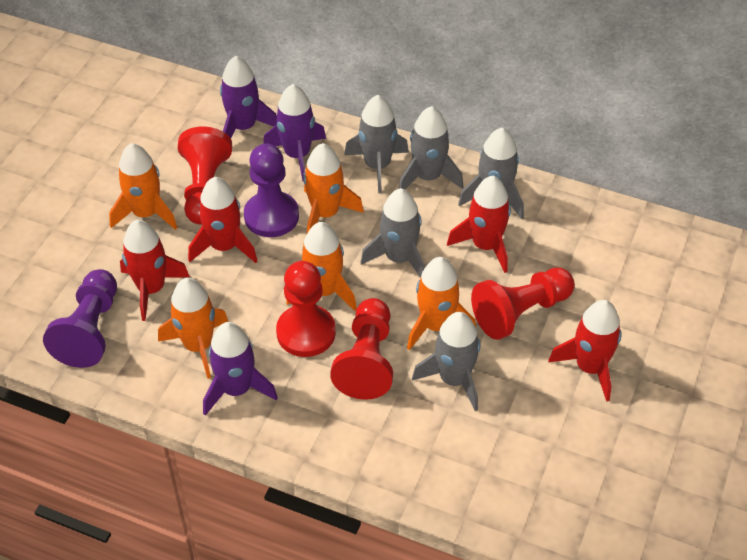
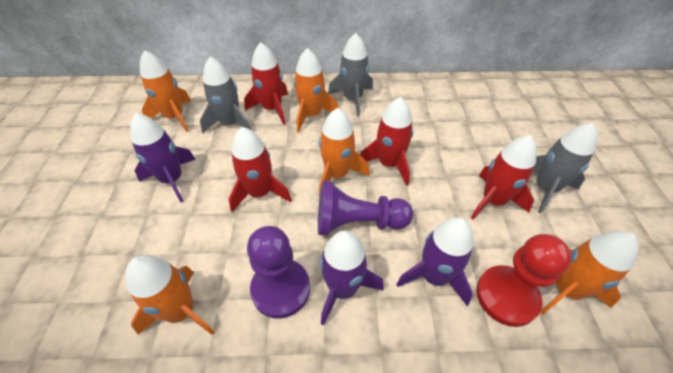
grey rocket: [344,95,409,193] [360,188,425,278] [399,106,463,189] [412,312,480,411] [458,128,524,219] = 5 -> [200,57,251,133] [328,33,373,116] [532,123,598,213] = 3
red pawn: [178,127,232,224] [276,261,336,357] [330,298,393,400] [471,267,575,340] = 4 -> [476,234,571,327] = 1

